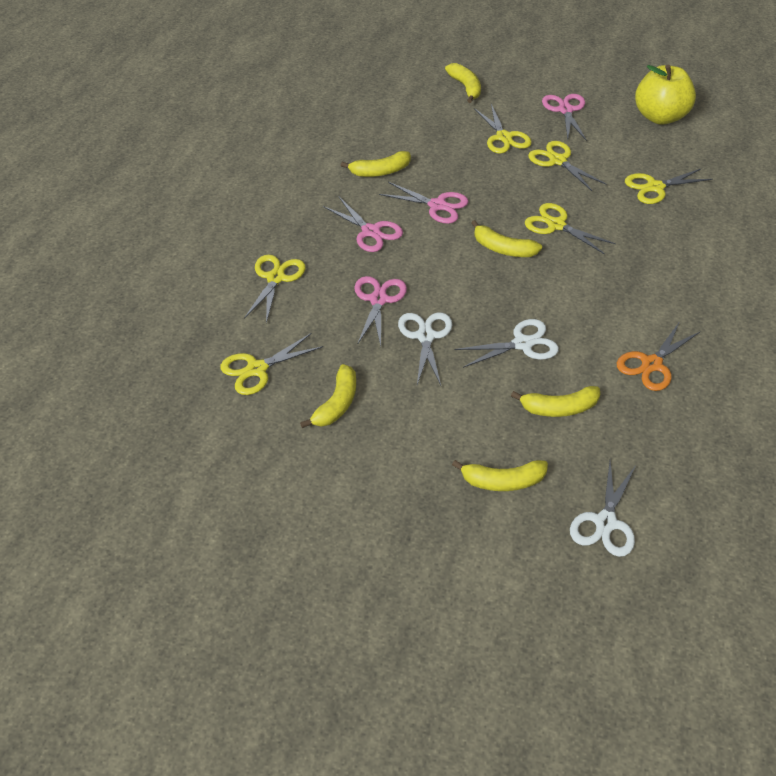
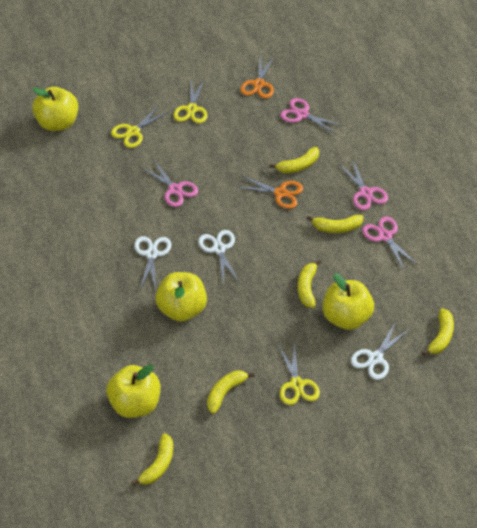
orange scissors: [617,321,700,391] = 1 -> [237,175,303,209] [240,55,274,99] = 2
yellow apple: [635,65,696,125] = 1 -> [32,87,78,131] [106,365,160,418] [155,272,207,322] [323,273,374,330] = 4
yellow scissors: [220,333,323,395] [244,254,306,323] [474,104,532,154] [525,203,616,254] [528,141,606,191] [625,168,713,204] = 6 -> [111,105,169,148] [173,79,208,123] [278,342,320,405] = 3

